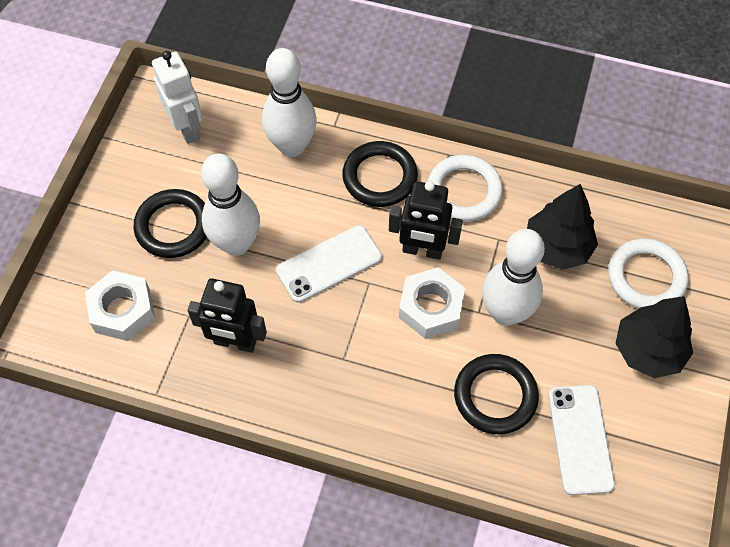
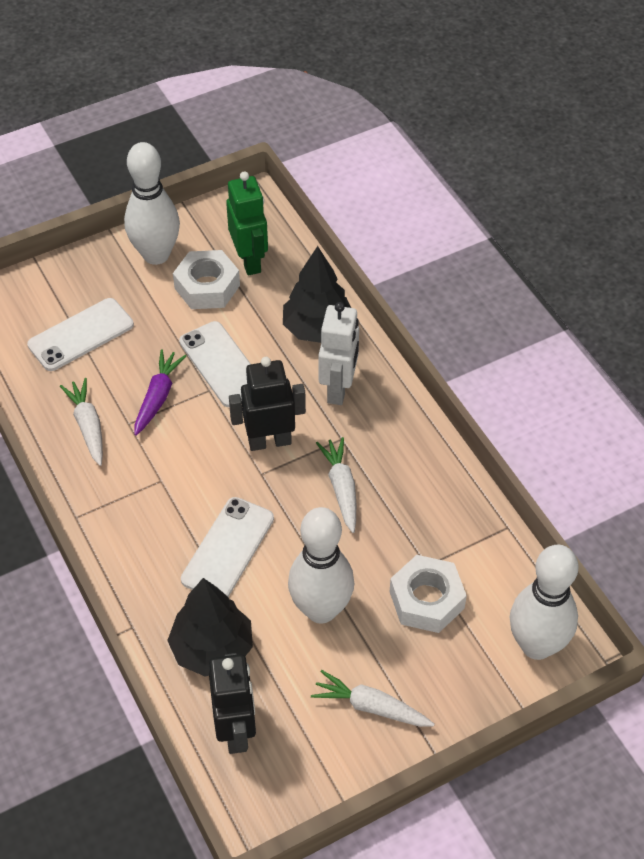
black ring: [133,189,207,258] [342,141,418,207] [454,354,539,434] = 3 -> none = 0
green robot: none = 0 -> [226,171,268,275] = 1
purple carrot: none = 0 -> [134,349,186,436] = 1
white carrot: none = 0 -> [60,378,103,466] [311,670,435,727] [316,437,356,533] = 3
white phone: [276,225,382,303] [548,385,615,495] = 2 -> [27,298,134,371] [179,321,251,407] [181,497,274,597] = 3
white ring: [427,155,503,222] [608,238,689,309] = 2 -> none = 0

